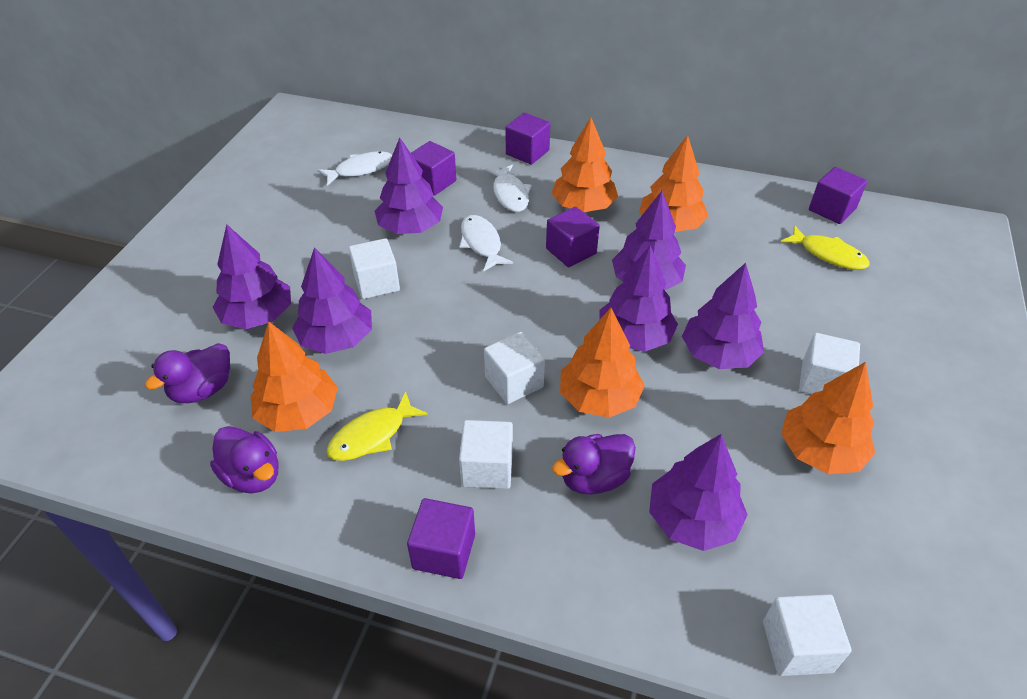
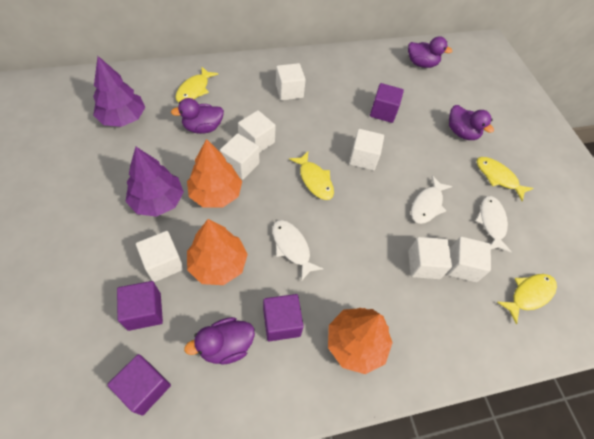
orange tree: [250,321,338,432] [551,117,618,212] [560,308,645,418] [639,135,708,232] [781,362,875,474] = 5 -> [187,139,242,208] [187,219,248,285] [328,308,393,374] = 3
purple cube: [407,498,475,579] [411,141,456,196] [506,113,550,165] [546,207,600,267] [809,167,867,224] = 5 -> [107,354,171,416] [117,281,163,331] [263,294,304,341] [370,83,404,123] = 4
purple duck: [145,343,230,403] [210,426,279,493] [552,434,636,495] = 3 -> [171,98,224,134] [184,317,255,364] [408,36,453,68] [449,105,494,140] = 4
purple tree: [213,224,291,329] [292,247,372,354] [375,138,443,234] [599,245,678,352] [612,191,686,290] [649,434,748,551] [682,263,764,369] = 7 -> [93,56,145,127] [125,147,184,217] = 2
white cube: [349,238,400,299] [459,420,513,489] [484,332,545,404] [763,594,852,676] [799,333,860,394] = 5 -> [136,231,184,282] [220,133,259,180] [238,110,276,153] [276,63,306,100] [349,129,384,171] [408,237,452,279] [447,237,491,282] = 7
yellow fish: [326,391,428,461] [781,225,870,270] = 2 -> [176,67,218,102] [289,152,334,200] [477,157,534,201] [497,274,557,324] = 4

